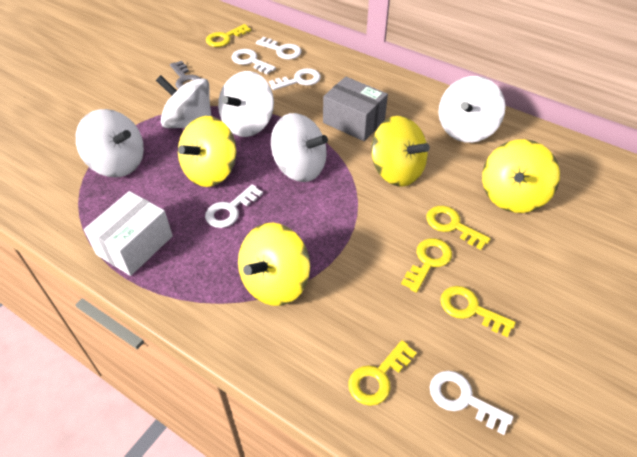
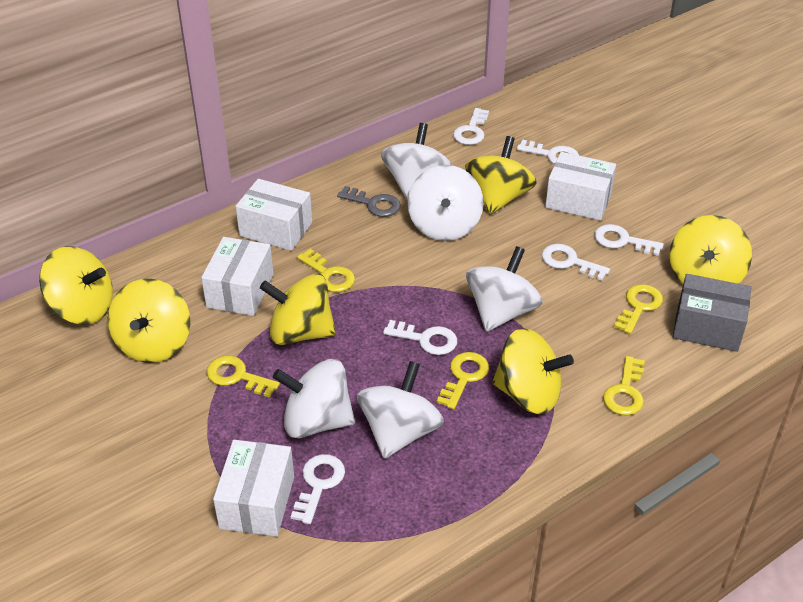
white box: [84,191,173,276] = 1 -> [201,237,274,316] [213,440,294,537] [235,179,312,251] [545,152,616,221] = 4
white key: [205,184,263,228] [231,49,276,74] [256,37,302,59] [269,68,321,90] [430,371,513,435] = 5 -> [291,454,345,524] [383,320,457,355] [453,108,489,145] [517,139,579,164] [542,244,610,281] [594,224,664,256] = 6
yellow spinning top: [178,116,237,187] [238,223,310,306] [371,116,430,187] [482,139,560,213] = 4 -> [39,246,113,324] [108,279,190,363] [260,274,336,345] [465,136,537,215] [492,329,574,414] [670,215,752,284] = 6

